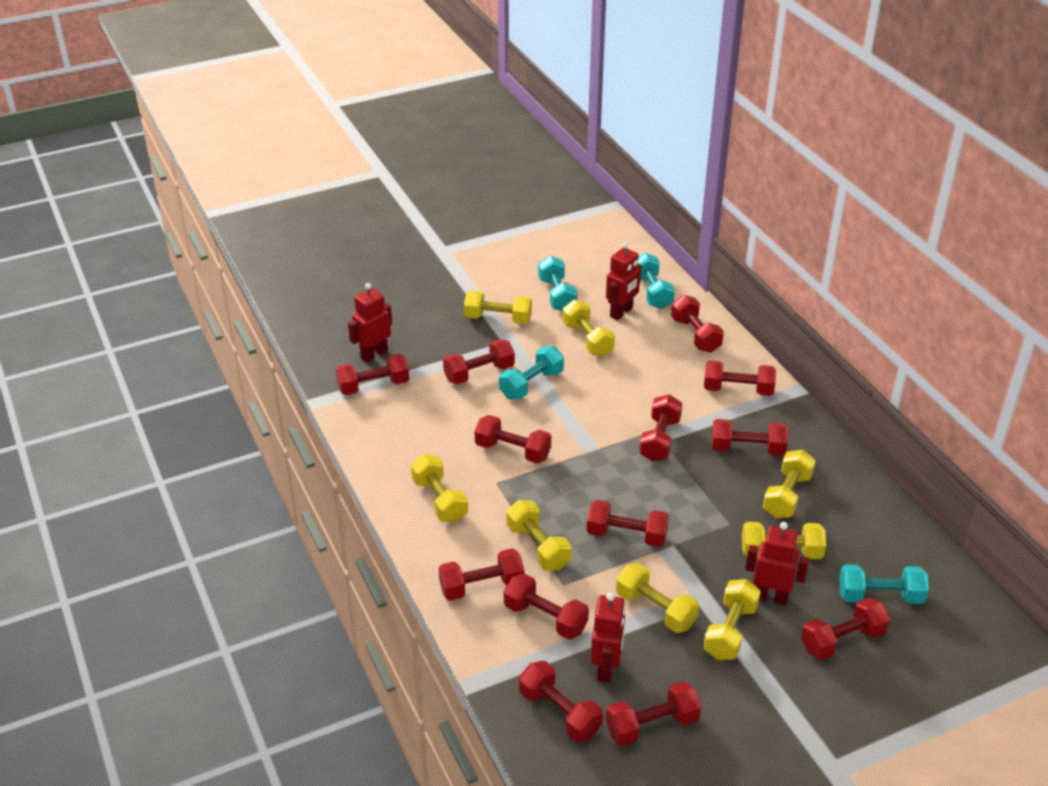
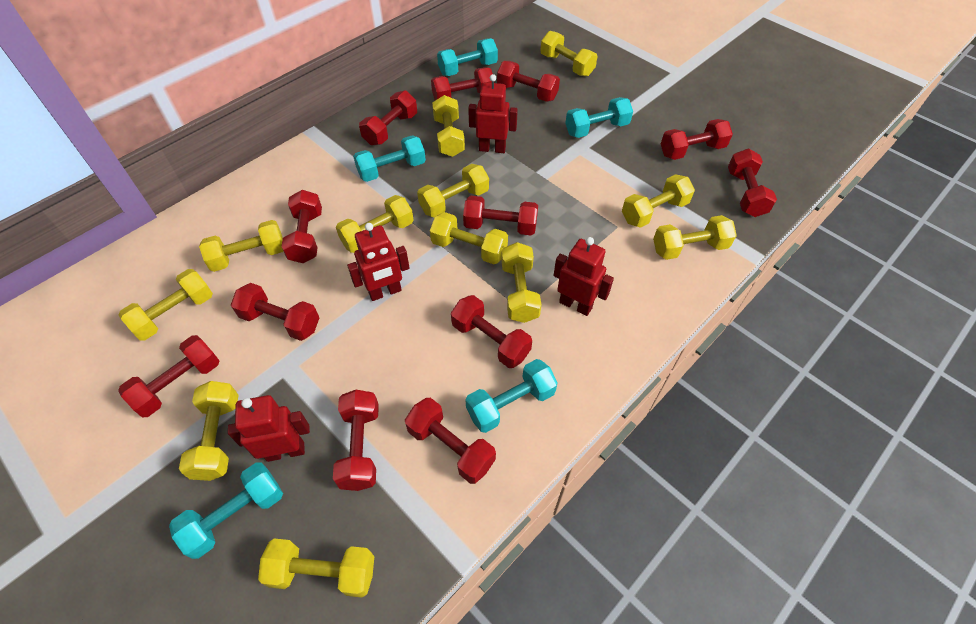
red dumbbell: [336,353,409,395] [439,549,524,601] [443,339,515,384] [475,415,551,464] [504,573,589,639] [519,661,603,742] [587,500,669,547] [606,682,701,746] [639,394,682,462] [671,295,724,353] [704,360,776,396] [712,419,788,456] [801,597,890,660] = 13 -> [118,335,219,417] [231,283,320,341] [281,190,322,263] [333,390,379,491] [359,91,417,145] [405,398,496,484] [431,67,495,100] [451,295,532,368] [463,196,538,235] [497,61,560,102] [661,119,733,160] [728,149,777,217] = 12
turquoise dumbbell: [499,346,564,399] [538,255,577,312] [638,253,675,309] [839,565,929,604] = 4 -> [169,463,283,559] [353,135,426,182] [437,38,498,76] [465,359,558,433] [565,97,633,138] = 5
yellow dumbbell: [411,454,468,523] [464,290,532,324] [506,500,571,570] [562,300,615,357] [616,563,699,633] [703,579,761,660] [742,522,826,559] [763,450,816,518] = 8 -> [119,269,213,340] [179,381,239,481] [199,220,283,272] [258,538,374,598] [336,195,414,253] [417,164,489,218] [430,212,508,264] [432,95,465,157] [501,242,541,323] [540,31,598,77] [622,174,695,228] [653,215,737,260] = 12

